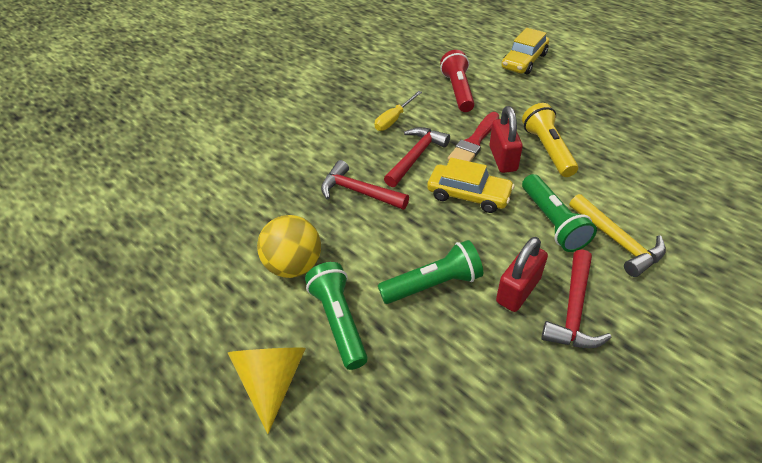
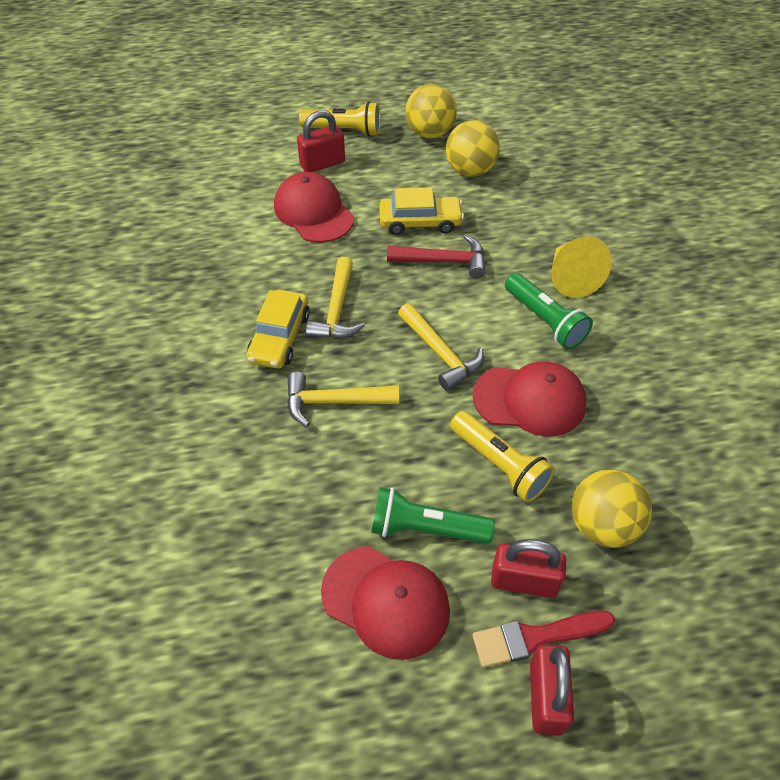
green flashlight: [305,262,368,370] [378,240,483,304] [522,174,597,252] = 3 -> [371,487,495,544] [505,273,593,349] = 2
red cap: none = 0 -> [274,172,354,243] [321,546,450,660] [473,362,587,436] = 3
red flashlight: [440,50,475,112] = 1 -> none = 0
red hammer: [321,160,409,210] [384,127,450,187] [541,250,611,348] = 3 -> [387,235,486,279] = 1
red padlock: [489,106,523,173] [496,237,548,312] = 2 -> [297,110,345,172] [491,539,566,598] [530,645,574,735] = 3
yellow ball: [257,215,321,278] = 1 -> [405,84,457,138] [446,120,500,176] [572,470,652,548] = 3
yellow flashlight: [522,103,578,177] = 1 -> [299,101,381,136] [450,411,555,502] = 2
yellow hammer: [569,194,666,277] = 1 -> [287,372,399,427] [306,257,365,339] [398,303,484,391] = 3
yellow screwdriver: [374,91,422,131] = 1 -> none = 0

